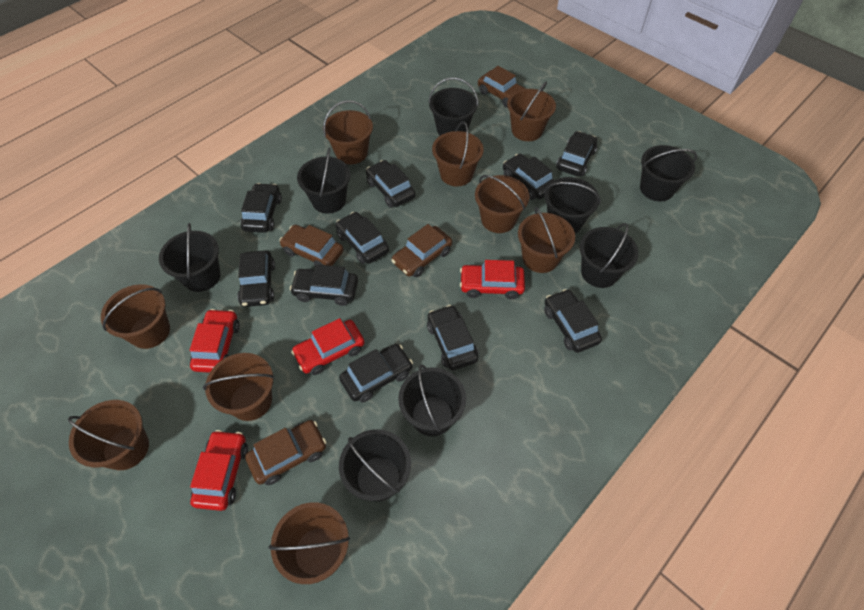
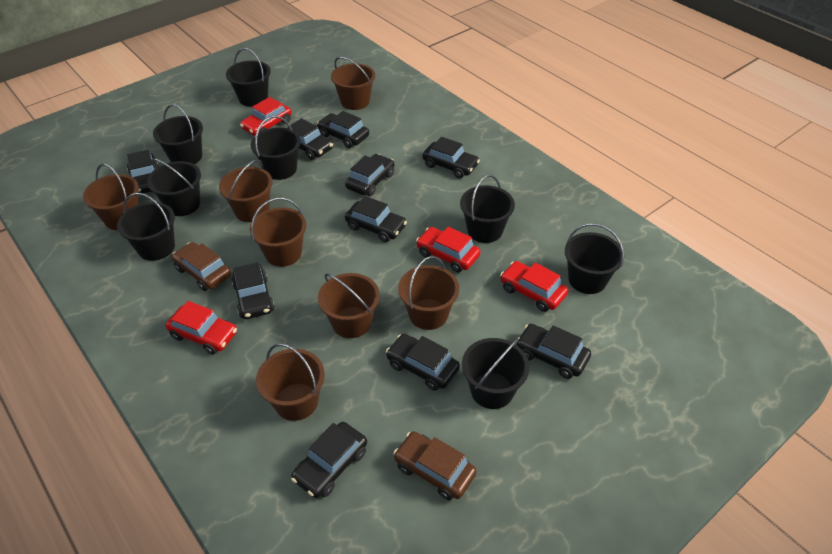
brown bucket: [68,400,149,470] [101,284,170,349] [203,353,275,421] [268,502,350,584] [323,100,373,164] [432,121,484,186] [475,175,529,233] [507,82,556,141] [518,207,575,273] = 9 -> [83,164,139,230] [219,159,273,222] [250,198,306,267] [256,343,325,421] [318,273,380,338] [331,57,375,110] [398,256,459,330] = 7
brown car: [245,420,326,485] [279,225,344,267] [391,224,452,277] [478,66,526,108] = 4 -> [172,242,231,291] [394,431,477,500] = 2

